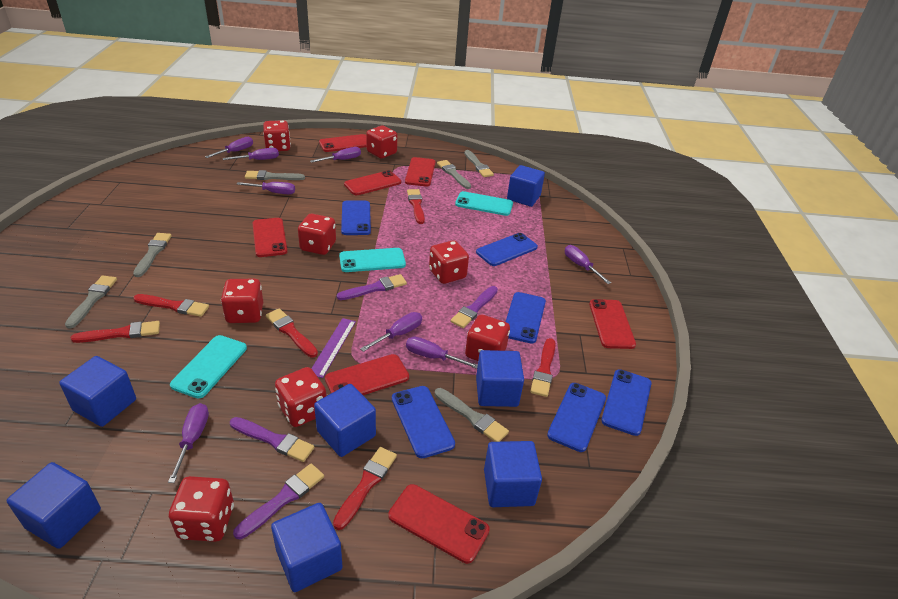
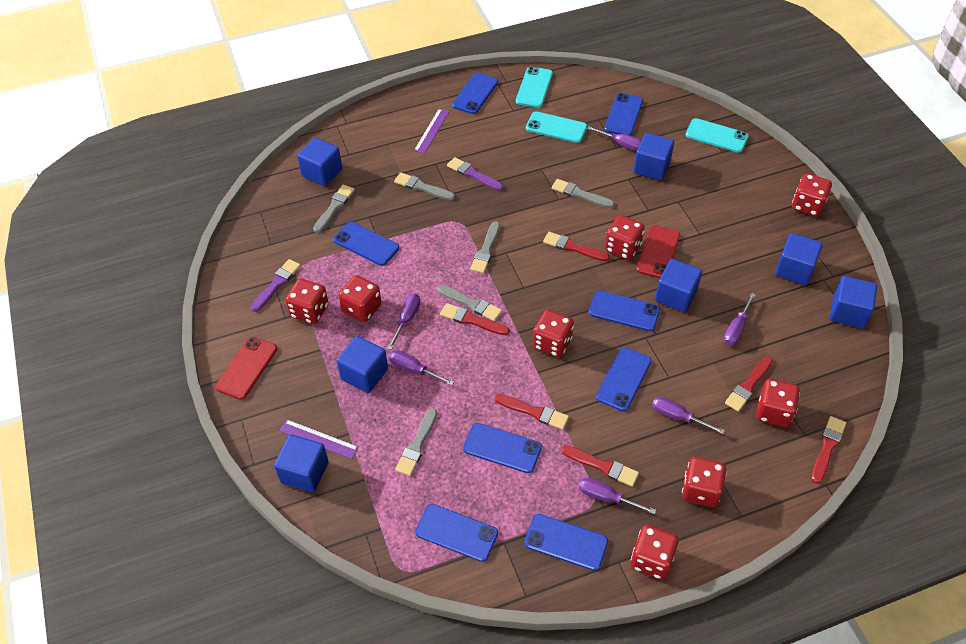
blue phone: [341,201,371,235] [392,386,455,458] [476,233,538,266] [506,292,546,344] [547,383,606,452] [601,369,651,436] = 6 -> [334,222,399,266] [415,504,498,562] [452,73,498,114] [463,423,542,473] [524,514,608,571] [589,290,660,331] [596,347,652,411] [604,93,643,136] = 8
purple brush: [230,417,314,462] [233,464,324,539] [336,274,407,300] [450,286,498,328] = 4 -> [251,259,301,312] [447,157,503,191] = 2
purple ruler: [311,318,356,378] = 1 -> [279,419,359,459] [414,109,449,154] = 2
purple screwdriver: [168,403,209,483] [205,137,253,158] [223,148,279,160] [237,182,295,194] [310,147,361,163] [360,312,422,352] [406,337,478,369] [565,245,611,284] = 8 -> [387,294,420,350] [389,350,454,386] [579,478,656,514] [587,126,642,151] [652,396,725,434] [723,293,756,346] = 6
red phone: [253,218,288,257] [319,134,367,152] [325,354,409,395] [344,170,401,195] [388,484,490,564] [405,157,436,186] [589,299,636,349] = 7 -> [215,337,277,400] [636,225,680,278] = 2

